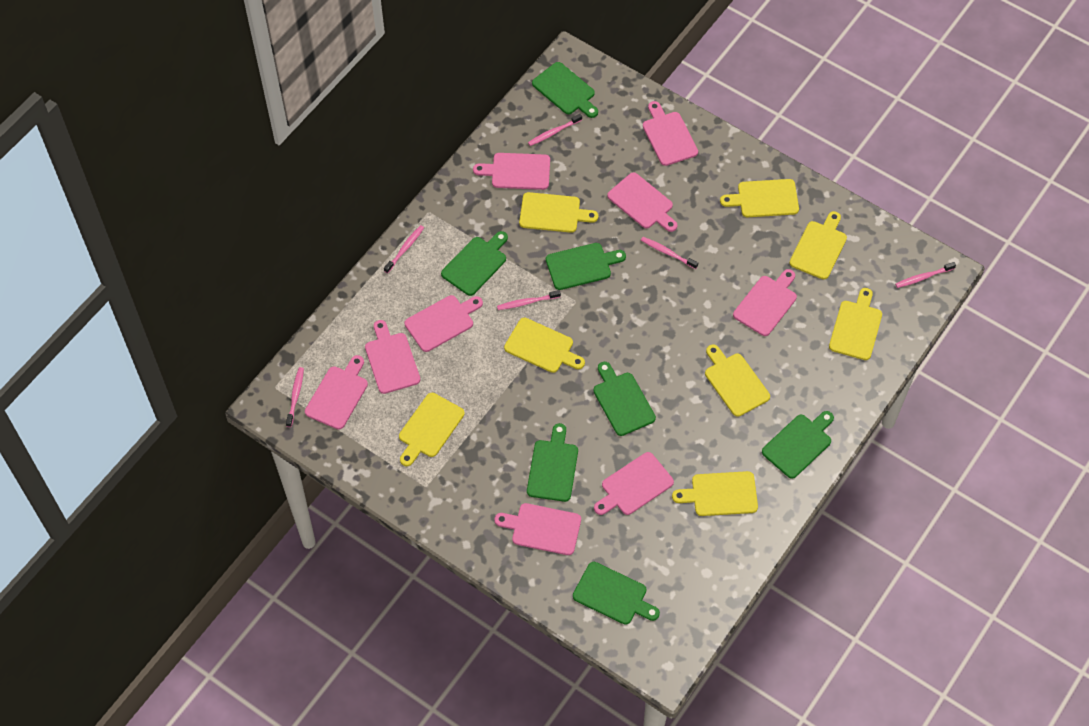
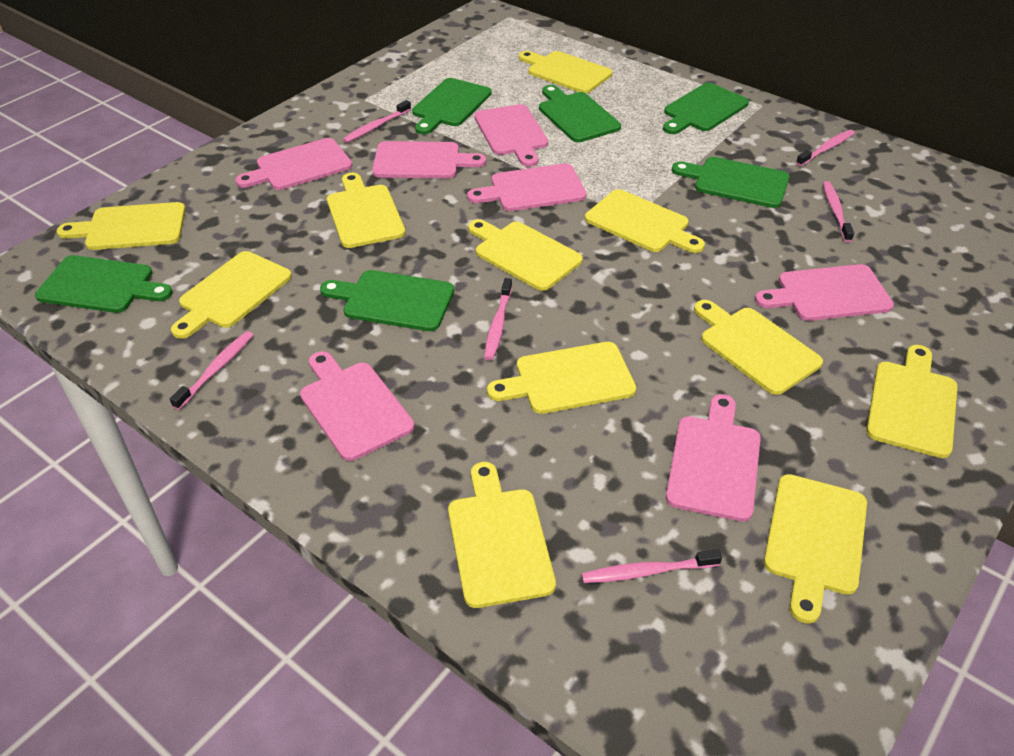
green cutting board: [441,231,508,296] [527,423,578,502] [532,62,598,118] [546,243,626,290] [573,562,660,625] [593,362,656,436] [762,411,834,479] = 7 -> [35,255,173,313] [320,270,454,331] [412,78,492,135] [539,85,621,142] [663,83,749,134] [672,157,790,208] = 6
pink cutting board: [305,355,368,430] [365,320,420,394] [404,295,483,352] [473,153,550,190] [495,503,581,555] [594,452,674,515] [607,172,677,232] [643,101,698,166] [733,269,797,336] = 9 -> [235,138,352,190] [300,351,414,461] [372,141,486,178] [467,163,587,211] [474,104,548,167] [666,394,761,522] [755,264,894,321] = 7
yellow cutting board: [399,393,465,466] [504,318,585,373] [519,192,598,233] [672,471,758,516] [705,344,770,417] [720,179,799,217] [790,211,847,280] [829,288,882,360] = 8 -> [57,202,186,250] [171,251,292,339] [327,173,405,248] [448,462,556,608] [468,219,583,291] [487,342,636,414] [519,51,612,93] [585,189,705,253] [694,300,823,395] [764,474,867,624] [866,345,957,458] = 11

